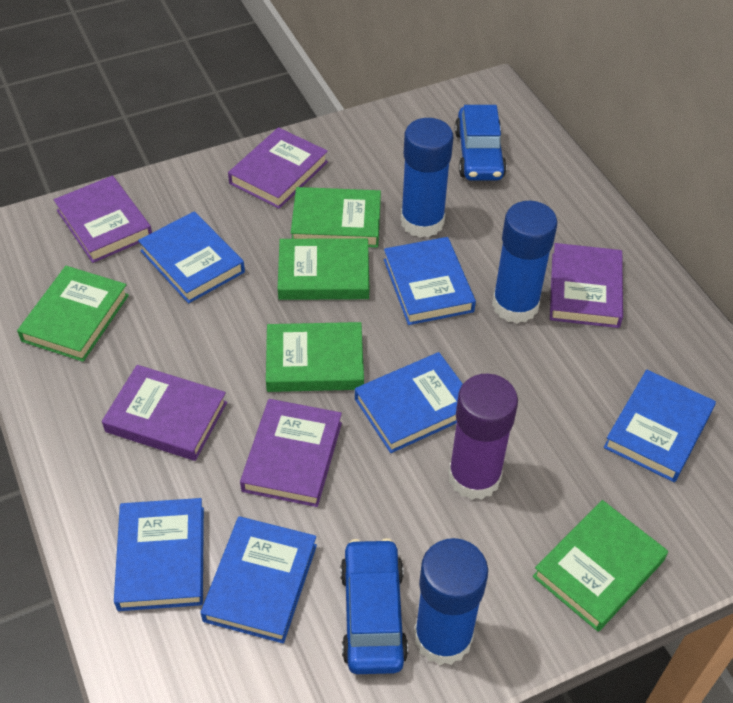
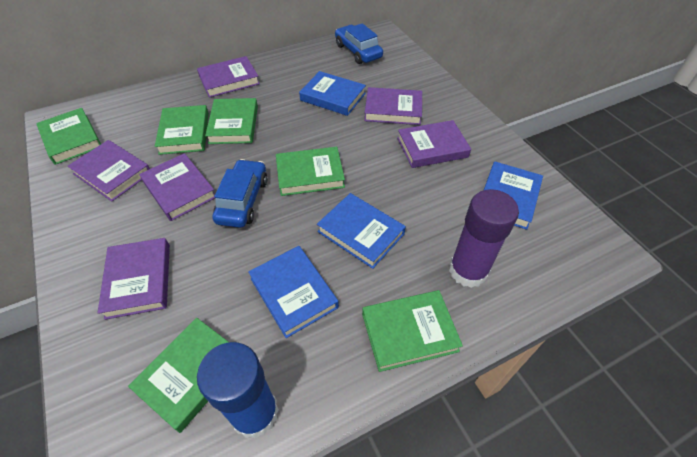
blue book: [114,498,204,611] [138,211,245,303] [201,516,317,643] [355,352,463,453] [384,237,476,325] [604,370,716,482] = 6 -> [248,246,339,338] [299,71,366,116] [317,193,406,269] [484,162,543,230] = 4
blue glue stick: [401,118,453,238] [414,538,488,665] [492,201,557,323] = 3 -> [197,342,279,439] = 1
green book: [17,266,129,362] [266,322,364,392] [278,238,369,300] [291,187,381,248] [533,500,668,632] = 5 -> [36,108,101,165] [128,318,228,433] [155,105,209,155] [205,98,258,144] [276,147,345,196] [362,290,463,372] = 6
purple book: [54,176,152,263] [102,365,227,461] [228,127,328,209] [240,399,342,507] [550,243,623,328] = 5 -> [68,140,150,202] [98,238,170,320] [140,153,215,221] [197,56,260,98] [364,87,422,125] [397,120,471,168] = 6

